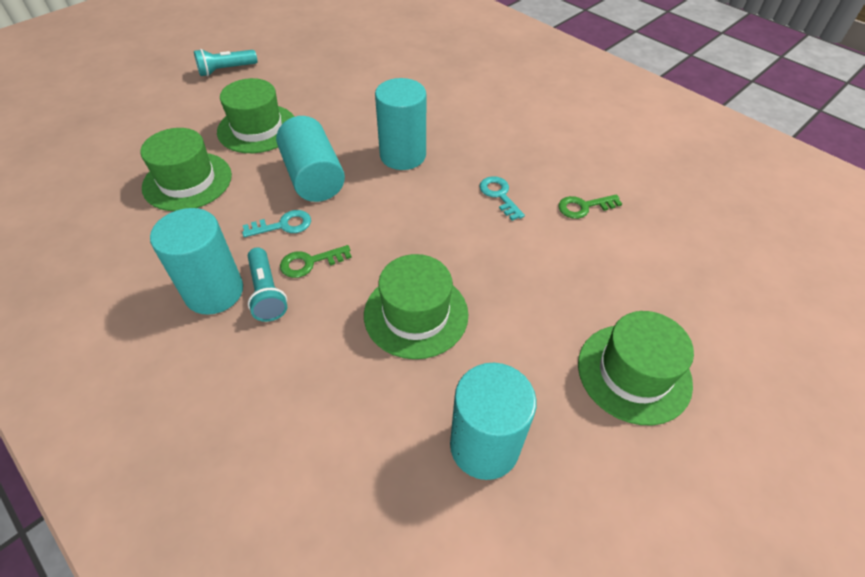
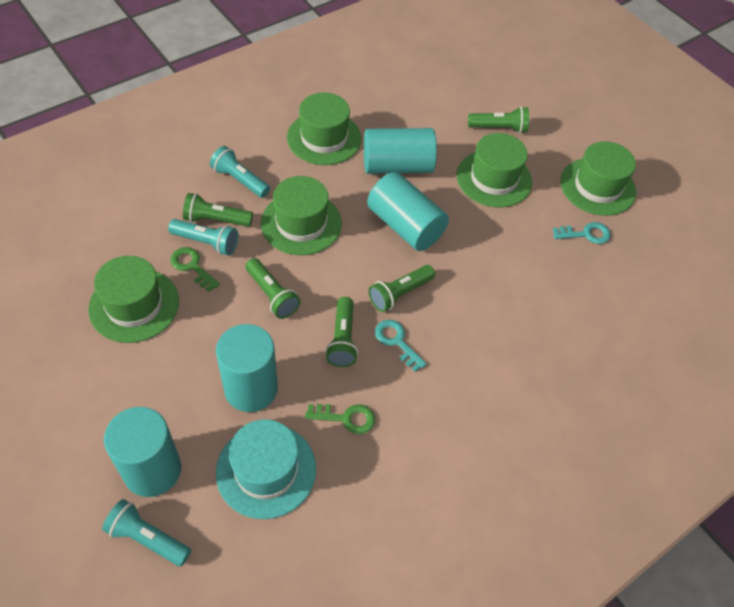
green flashlight: none = 0 -> [183,193,253,227] [246,258,301,319] [325,297,358,367] [368,265,435,312] [468,107,529,133] = 5
green hat: [141,128,232,211] [217,78,295,153] [364,254,468,359] [578,311,694,426] = 4 -> [88,256,179,343] [261,176,342,255] [287,93,361,165] [457,133,532,208] [560,141,636,216] = 5
turquoise flashlight: [194,49,258,76] [248,248,287,322] = 2 -> [102,499,191,567] [168,219,238,255] [210,146,270,198] = 3
turquoise hat: none = 0 -> [216,419,316,519] = 1

